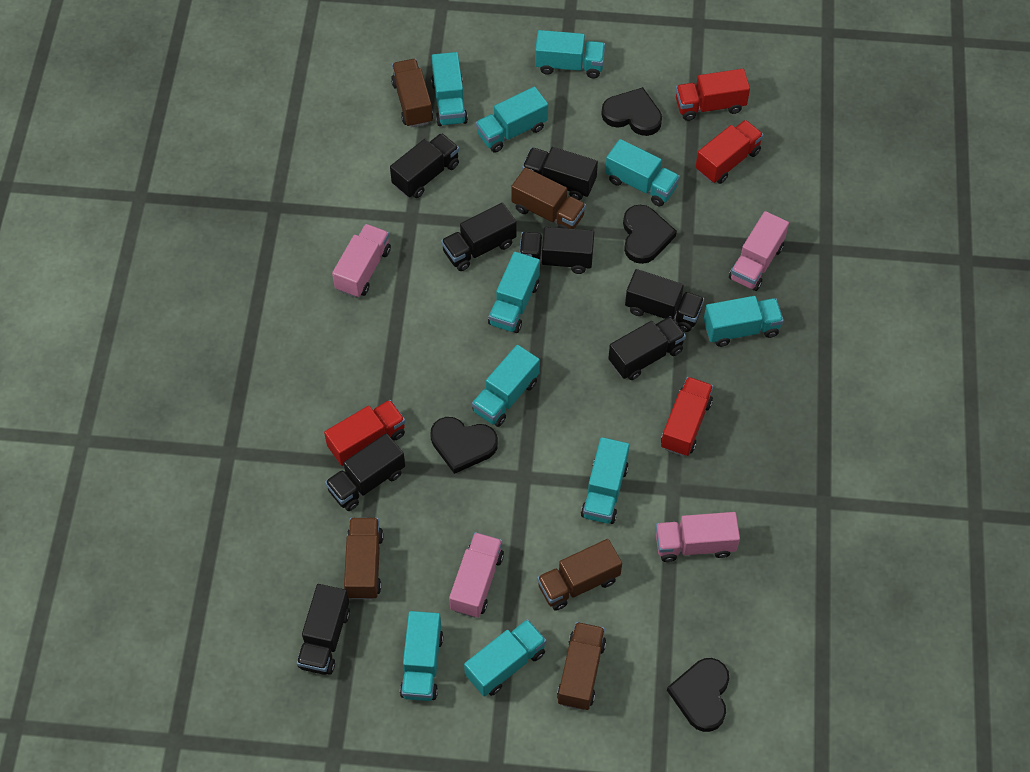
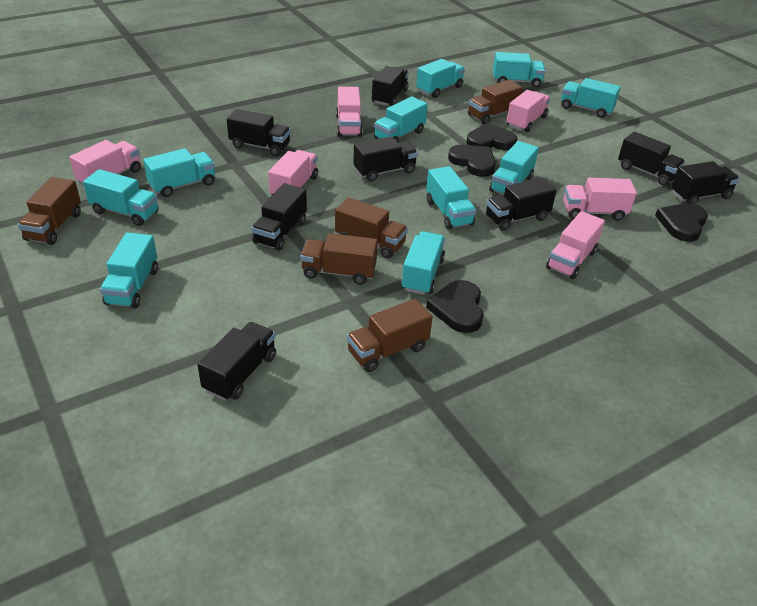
pink truck: [332,224,391,298] [449,532,504,618] [656,512,740,562] [729,211,789,291] = 4 -> [70,140,141,186] [268,150,318,195] [336,87,363,137] [507,90,550,132] [546,211,605,279] [563,178,637,221] = 6
red truck: [324,400,405,466] [661,377,713,456] [676,69,750,121] [696,120,764,184] = 4 -> none = 0

